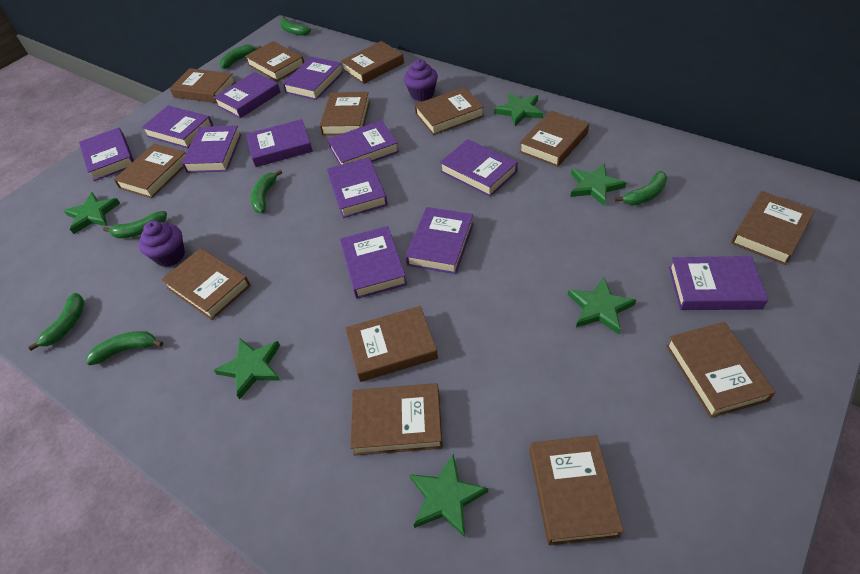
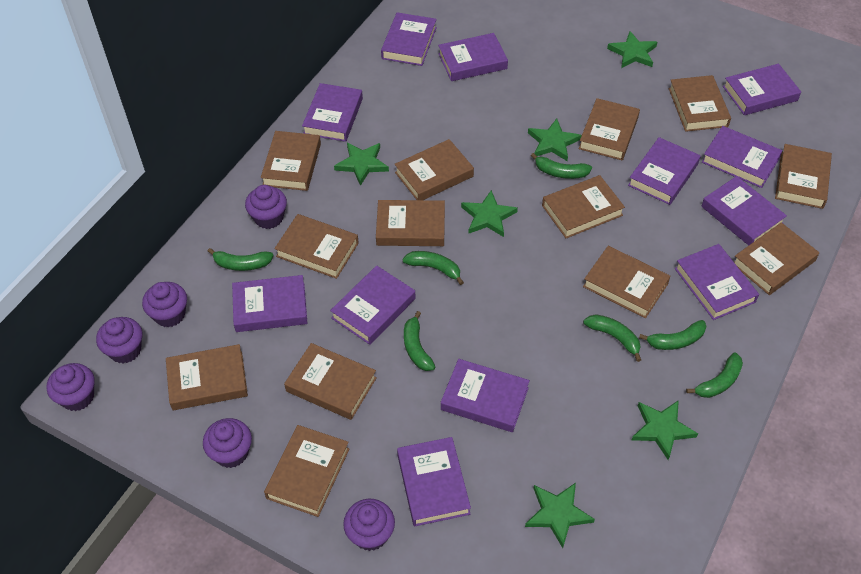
purple cupcake: [138,221,185,267] [404,59,438,101] = 2 -> [46,363,95,411] [96,317,142,363] [142,282,187,327] [203,418,252,468] [245,185,287,229] [343,499,395,551] = 6

